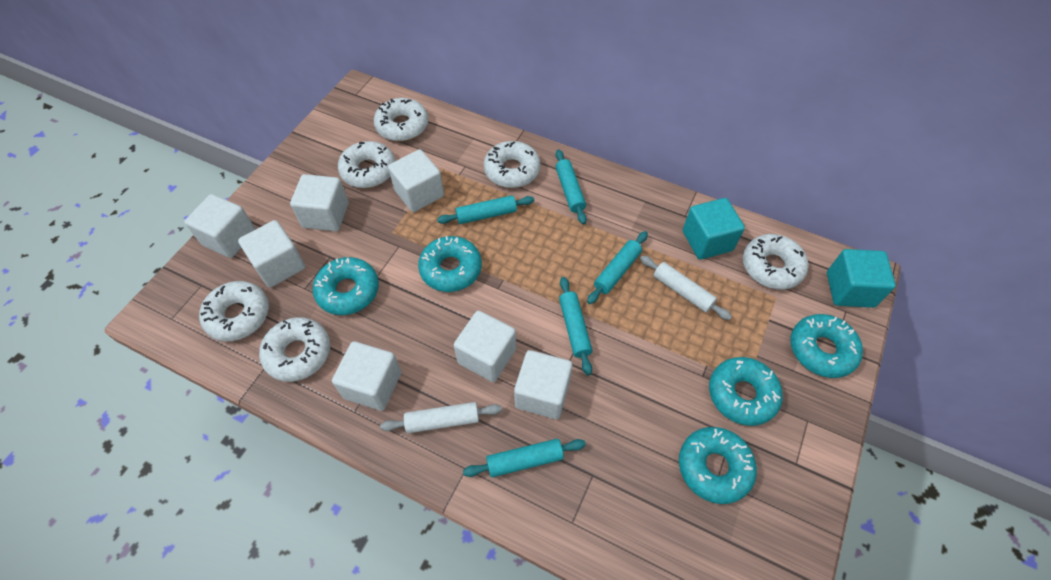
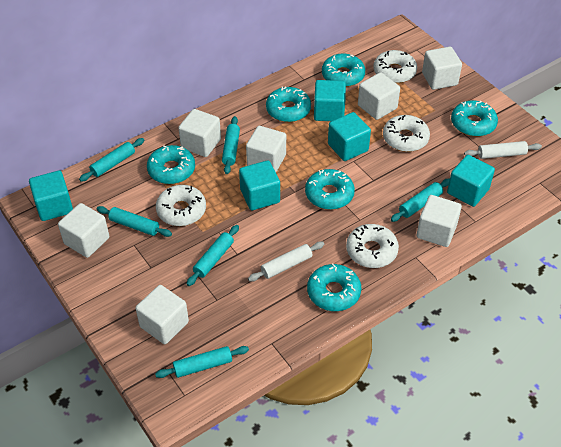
turquoise cube: [683,198,745,260] [827,249,896,308] = 2 -> [29,170,73,221] [239,160,280,210] [314,80,346,121] [328,112,371,161] [447,155,495,207] = 5
turquoise donut: [313,257,379,315] [418,236,482,292] [679,427,757,504] [709,357,783,426] [791,314,863,378] = 5 -> [147,145,195,184] [266,86,311,122] [305,169,355,210] [307,264,361,311] [322,53,365,87] [451,100,498,137] = 6
turquoise rolling pin: [437,195,534,224] [463,439,586,477] [556,149,587,224] [559,277,592,376] [587,231,648,304] = 5 -> [79,138,144,182] [96,206,172,237] [155,346,249,378] [186,225,239,286] [222,116,240,174] [391,179,450,222] = 6
white donut: [199,281,269,341] [259,317,330,382] [338,141,395,188] [374,98,428,141] [484,141,541,188] [743,234,808,290] = 6 -> [156,185,206,226] [346,224,399,268] [373,50,417,83] [383,115,430,152] = 4

